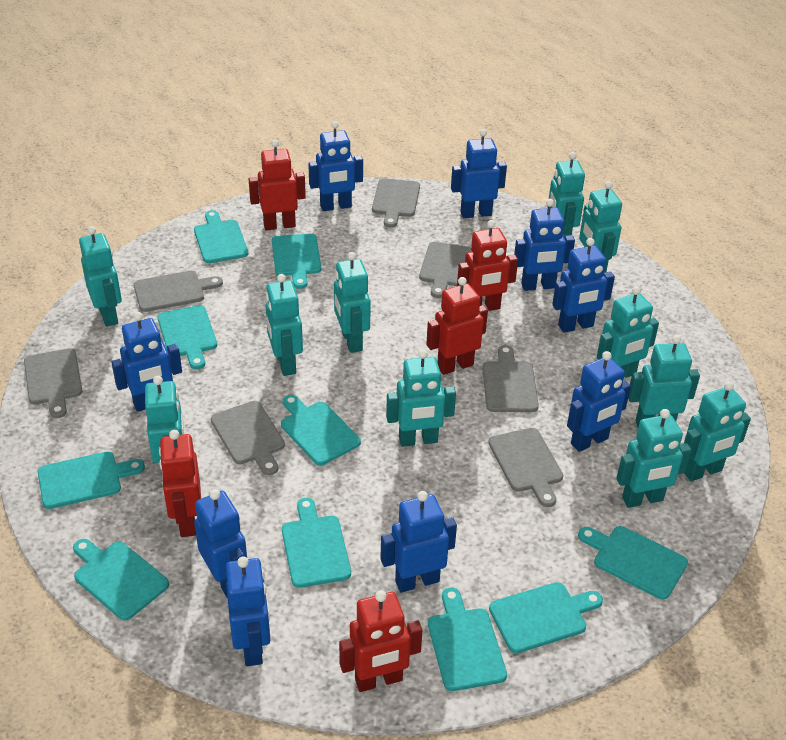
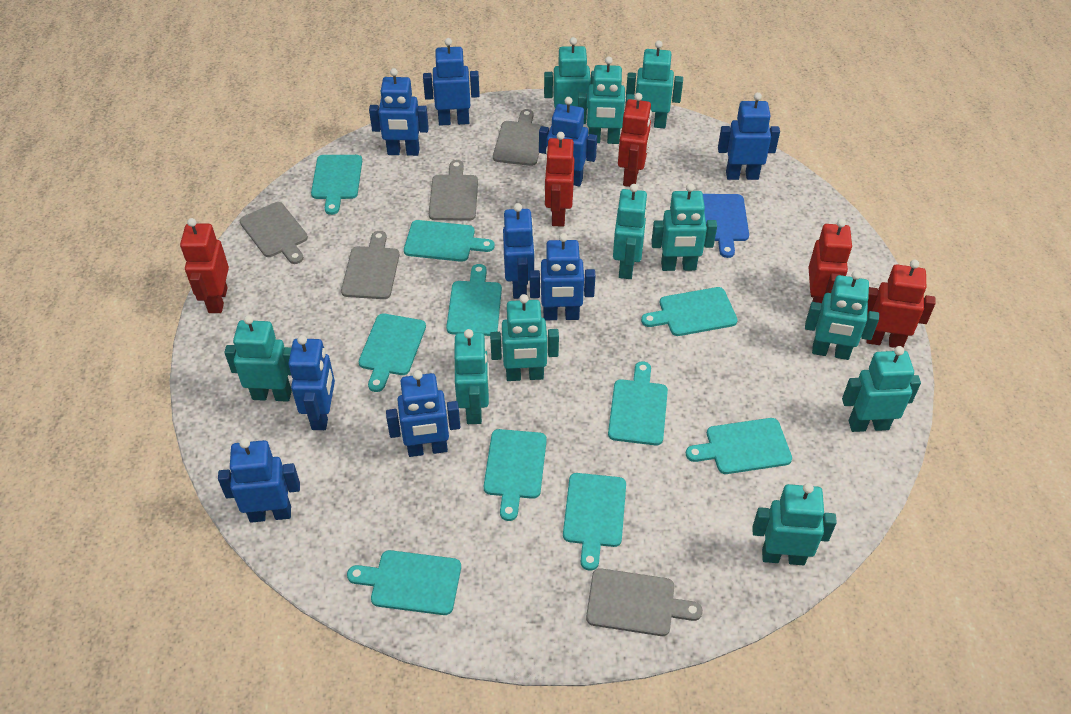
blue cutting board: none = 0 -> [703,194,749,258] = 1
grey cutting board: [24,348,82,418] [133,271,223,312] [211,401,285,475] [372,178,420,228] [419,242,472,298] [482,345,539,412] [488,428,563,507] = 7 -> [240,202,308,264] [341,231,399,299] [429,160,478,221] [493,109,543,166] [586,568,703,636] = 5

